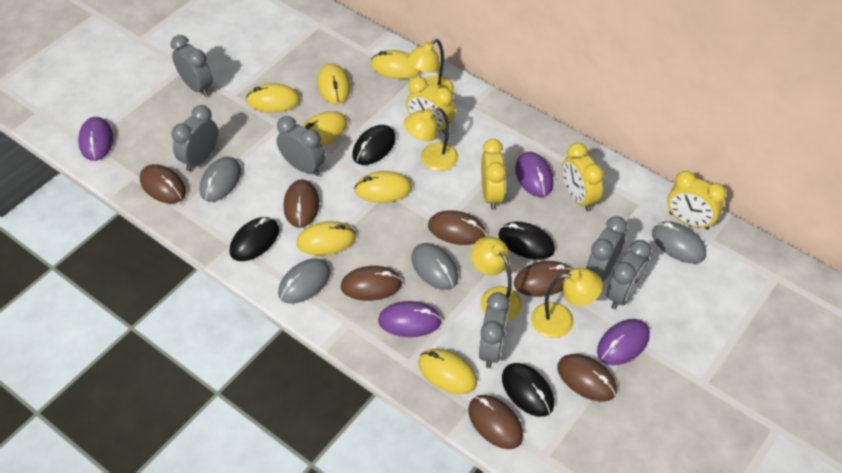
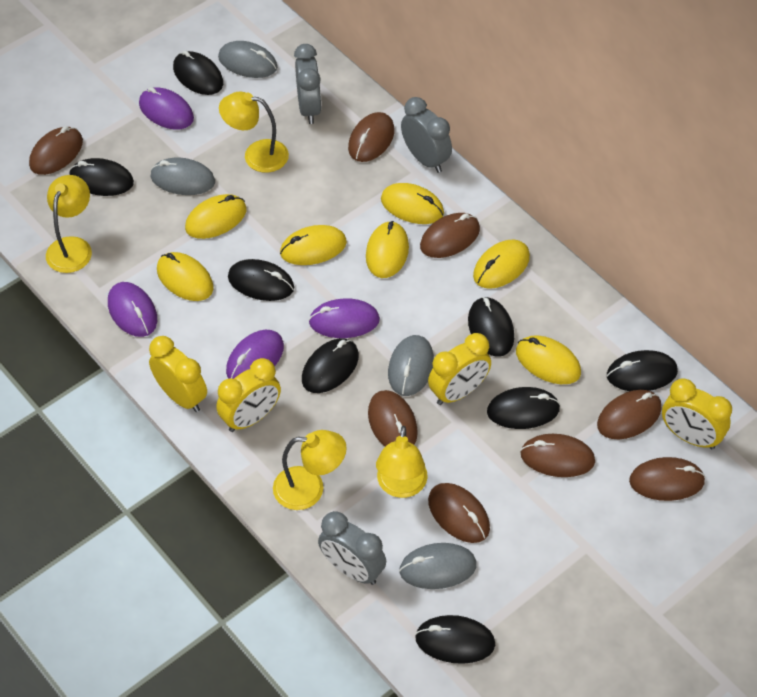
black mouse: [230,217,279,261] [352,125,396,165] [498,222,555,260] [502,363,554,417] = 4 -> [69,158,134,196] [173,50,223,95] [228,259,294,301] [302,338,359,393] [415,615,495,664] [468,297,514,357] [487,387,560,429] [607,350,678,391] = 8
brown mouse: [140,164,186,203] [284,179,319,228] [341,266,402,301] [428,210,486,245] [468,395,523,449] [514,261,572,297] [557,354,617,401] = 7 -> [29,126,83,175] [348,112,395,162] [368,390,418,446] [420,213,480,258] [428,483,490,543] [521,434,595,477] [597,390,662,439] [629,457,706,501] = 8
grey clock: [171,35,213,97] [172,105,218,171] [277,116,325,176] [479,292,509,368] [586,216,628,282] [607,240,651,309] = 6 -> [294,44,322,124] [318,511,386,585] [401,97,452,173] = 3

